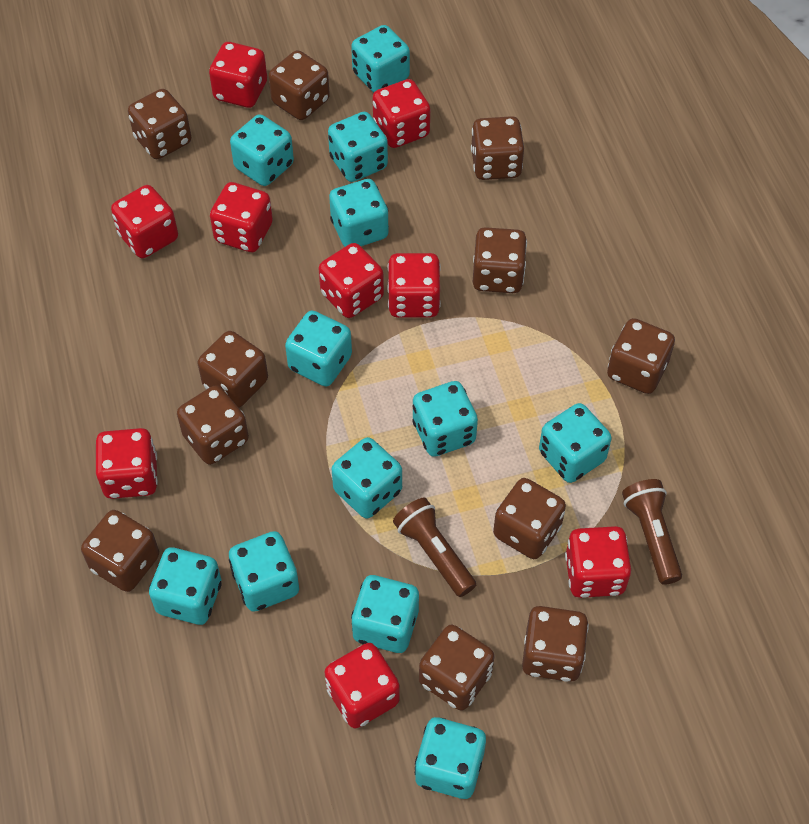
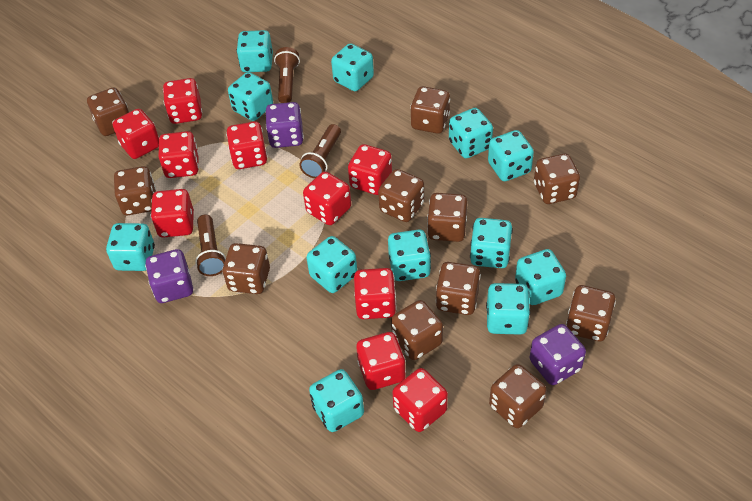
brown flashlight: [393,498,476,597] [622,479,682,585] = 2 -> [195,215,226,276] [274,47,300,103] [299,124,341,178] = 3
purple dice: none = 0 -> [145,249,193,303] [265,102,304,148] [530,324,586,385] = 3
red dice: [96,428,158,499] [111,185,178,258] [209,42,267,108] [210,182,273,252] [319,243,384,318] [324,643,400,728] [372,79,430,148] [387,253,441,318] [565,526,631,598] = 9 -> [113,109,159,159] [151,189,194,238] [158,131,199,178] [163,78,202,124] [226,121,267,169] [303,171,351,225] [348,144,392,195] [354,268,396,319] [356,332,406,390] [392,368,448,432] = 10

